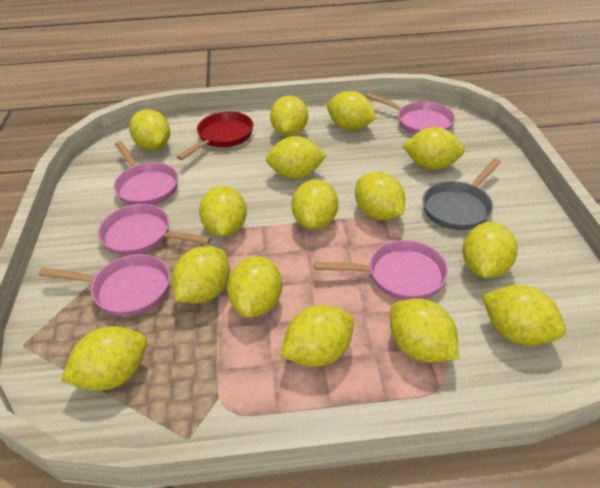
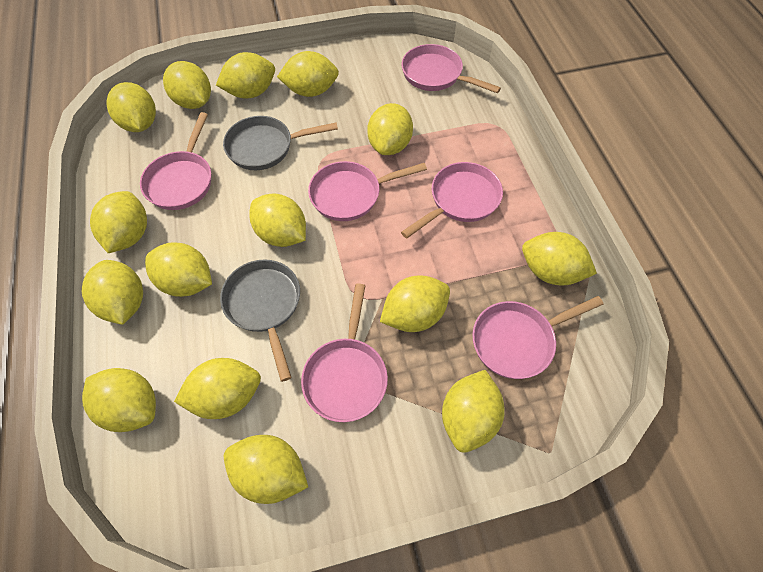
grey pan: [423,159,501,230] = 1 -> [220,260,300,382] [223,116,338,170] = 2
pink pan: [39,254,170,316] [98,204,212,256] [114,141,178,205] [315,240,448,300] [366,93,455,134] = 5 -> [140,112,211,210] [301,284,388,422] [308,161,427,221] [401,44,501,93] [401,162,503,238] [472,296,604,379] = 6
red pan: [177,112,253,160] = 1 -> none = 0

